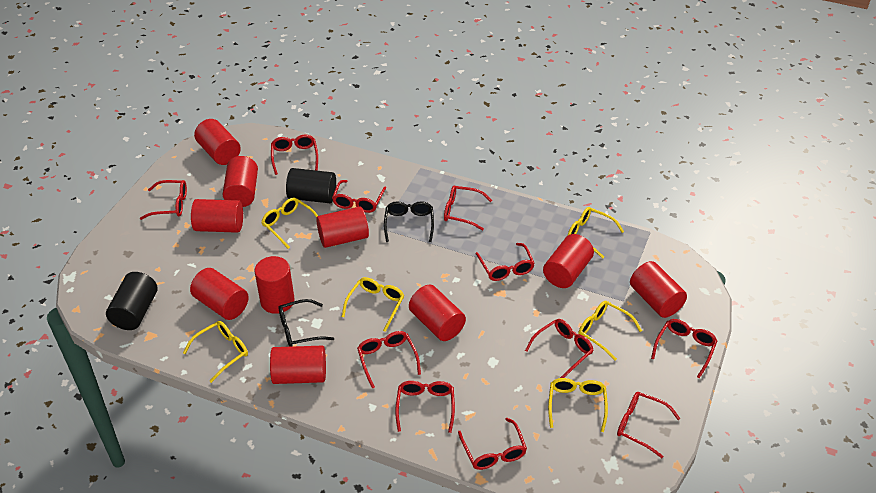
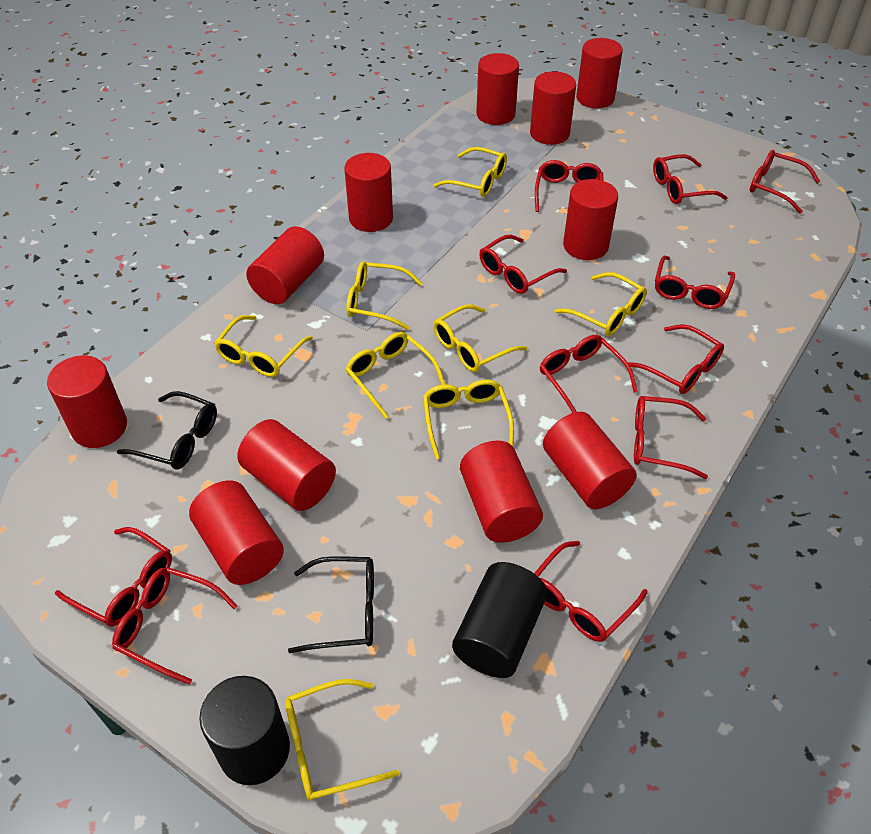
red cylinder: [190,268,249,320] [191,199,243,233] [194,119,241,165] [223,156,258,207] [254,256,295,314] [270,346,326,384] [316,207,369,248] [409,285,466,341] [543,234,594,288] [630,261,687,318] = 10 -> [47,355,127,448] [189,481,284,585] [237,419,336,511] [246,226,324,304] [344,153,393,232] [460,441,543,543] [476,53,519,125] [530,71,576,145] [543,412,637,509] [563,179,618,260] [576,38,623,108] = 11
yellow glasses: [183,321,248,383] [261,197,318,249] [342,277,404,332] [548,378,608,432] [568,207,624,259] [578,301,642,361] = 6 -> [214,315,313,377] [285,679,399,801] [345,332,445,419] [346,261,423,330] [423,379,514,459] [433,147,507,197] [433,304,527,372] [555,272,647,336] = 8

